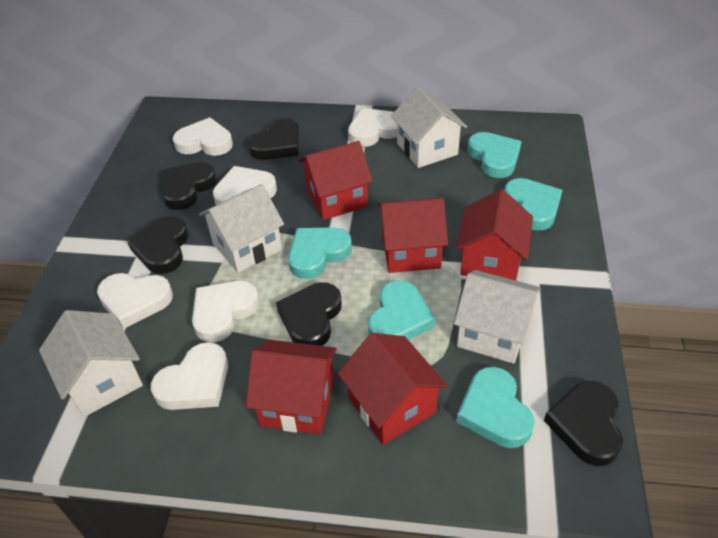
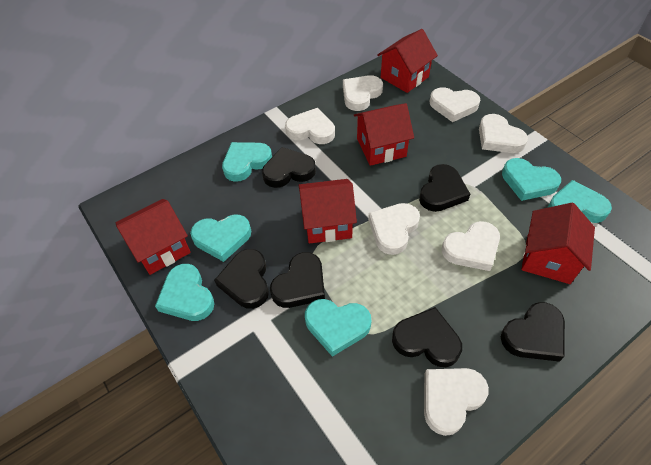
black heart: [127,216,189,274] [161,162,217,210] [248,118,300,160] [276,282,342,346] [544,381,623,466] = 5 -> [214,249,269,309] [262,147,316,188] [270,252,325,308] [392,307,462,367] [419,164,470,212] [501,302,565,362] = 6
turquoise heart: [288,227,352,279] [368,280,435,340] [456,367,535,448] [467,132,522,178] [505,178,562,231] = 5 -> [155,264,215,321] [190,215,251,262] [222,142,272,182] [305,299,371,357] [502,158,561,201] [548,180,612,223] = 6
white heart: [97,273,173,329] [151,342,228,410] [173,117,233,156] [192,281,259,343] [213,166,277,205] [348,108,397,147] = 6 -> [285,108,335,144] [343,75,383,111] [368,203,420,255] [424,368,489,436] [429,87,480,122] [442,221,500,271] [479,114,528,153] = 7
white house: [39,310,143,417] [199,184,284,273] [391,86,467,168] [454,270,540,364] = 4 -> none = 0

